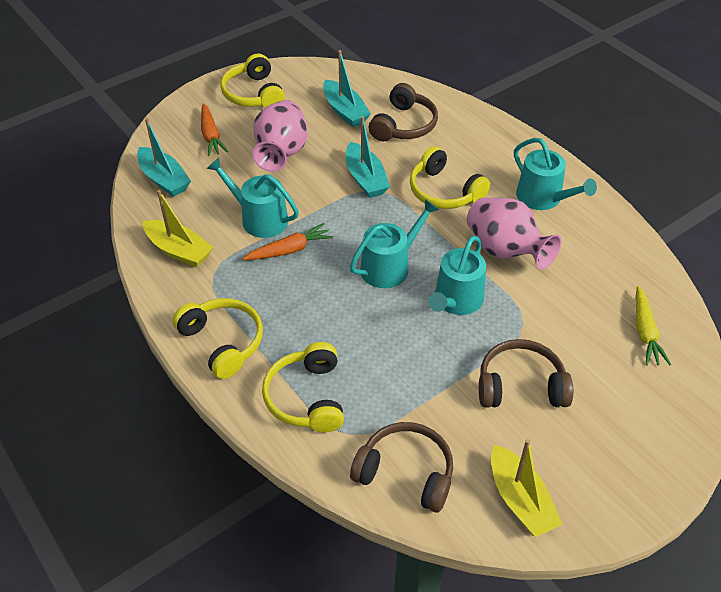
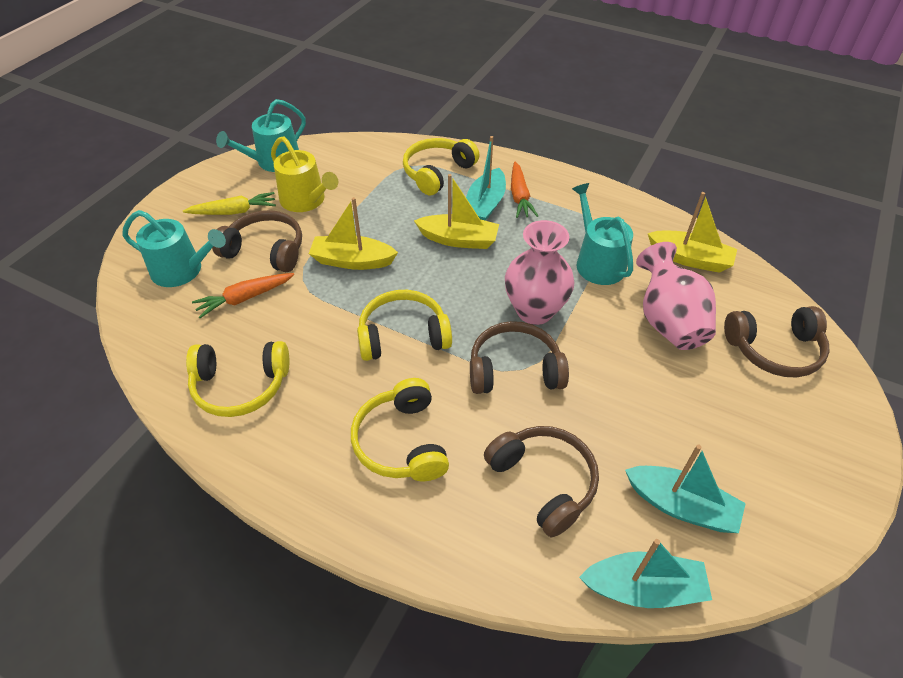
brown headphones: [350,422,453,513] [369,83,438,141] [479,339,573,408] = 3 -> [212,210,302,272] [470,321,569,394] [484,426,599,537] [724,306,830,377] = 4
turquoise watering can: [207,157,299,238] [350,199,439,288] [428,236,486,315] [514,138,597,210] = 4 -> [122,210,226,287] [216,99,306,172] [572,183,633,285] = 3
yellow boat: [143,190,214,268] [491,439,563,537] = 2 -> [309,197,398,270] [414,174,499,249] [648,192,737,273] = 3
yellow watering can: none = 0 -> [271,136,338,212] = 1

